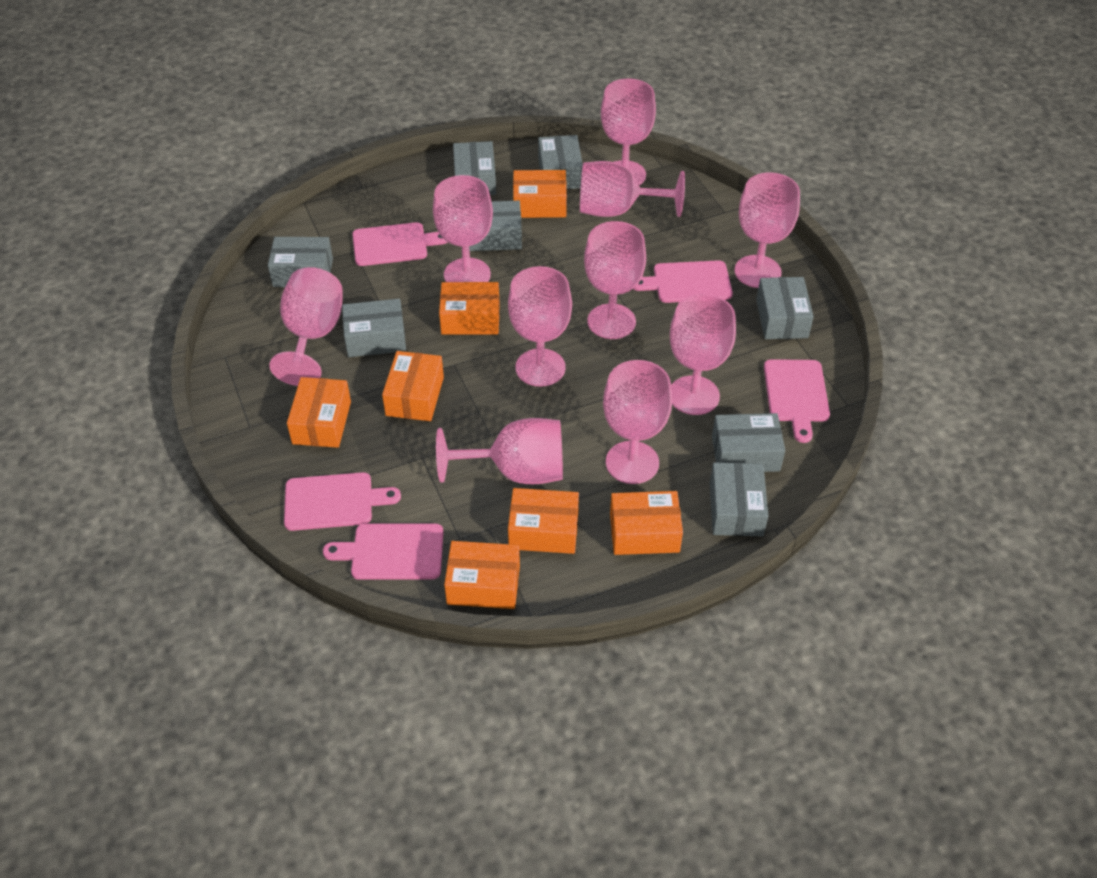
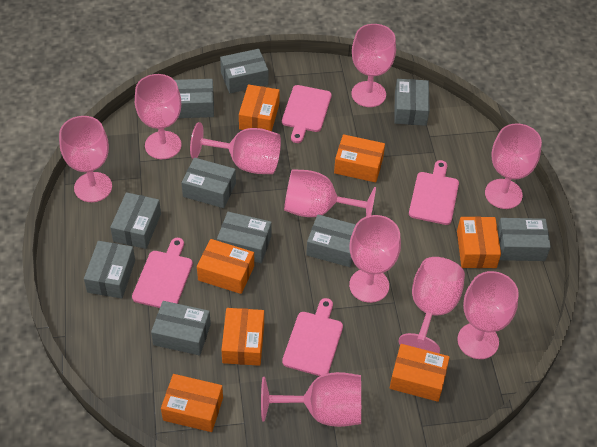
grey box: [268,237,333,287] [342,299,406,357] [453,141,496,195] [469,201,522,251] [538,135,583,189] [710,462,768,536] [712,413,785,472] [756,277,814,339] = 8 -> [84,241,135,299] [110,192,161,249] [151,301,211,356] [175,79,214,118] [181,158,236,208] [217,212,272,263] [220,49,268,93] [306,214,356,267] [395,79,430,126] [497,218,551,261] = 10
pink cutting board: [284,472,401,531] [323,523,444,580] [352,222,448,266] [633,260,733,303] [764,359,830,443] = 5 -> [132,238,193,308] [282,85,332,143] [282,298,343,376] [409,160,459,225] = 4

